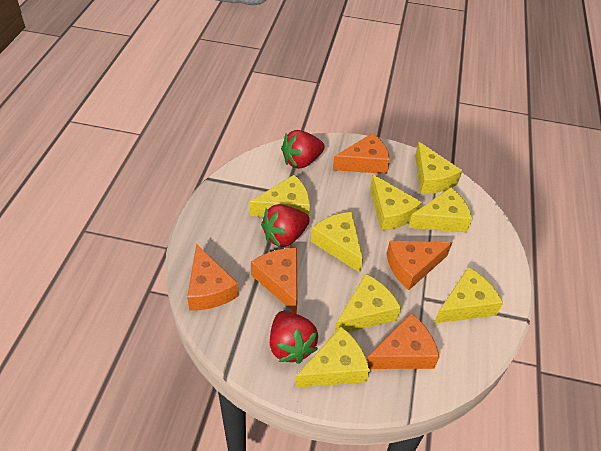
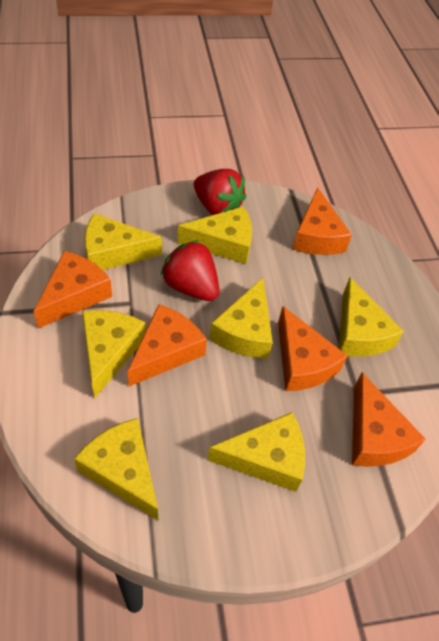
red strawberry: [261,204,310,247] [270,311,318,364] [281,130,325,169] = 3 -> [160,240,219,301] [194,169,246,215] = 2
yellow cheese: [249,175,310,217] [295,327,370,388] [311,212,363,273] [334,274,401,333] [370,174,422,231] [408,187,472,233] [415,142,462,194] [434,267,503,323] = 8 -> [74,418,158,520] [82,310,146,399] [85,213,162,270] [177,206,252,264] [208,412,305,492] [209,278,273,358] [339,277,404,357] = 7

